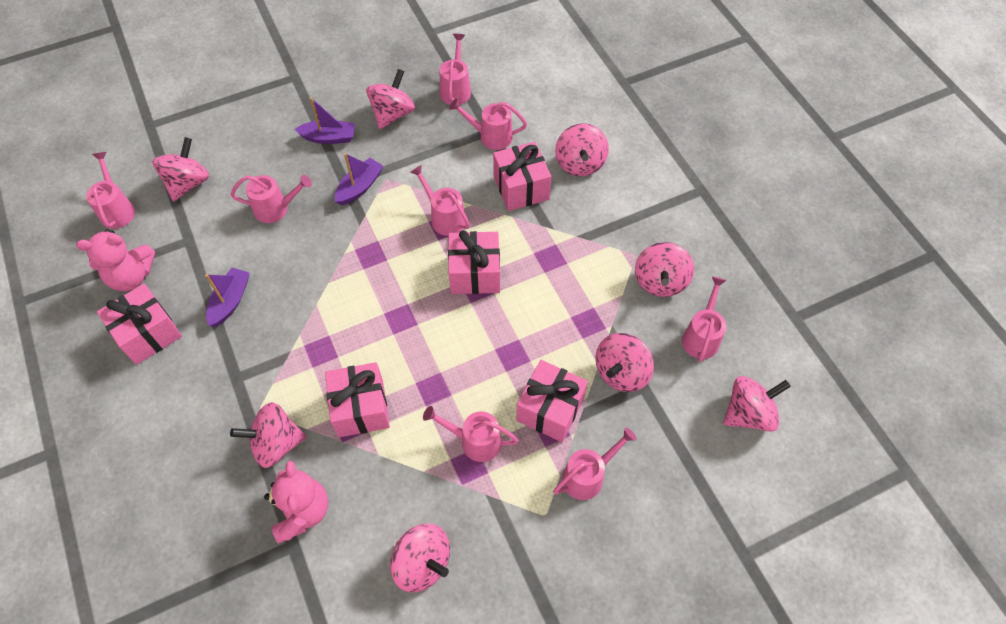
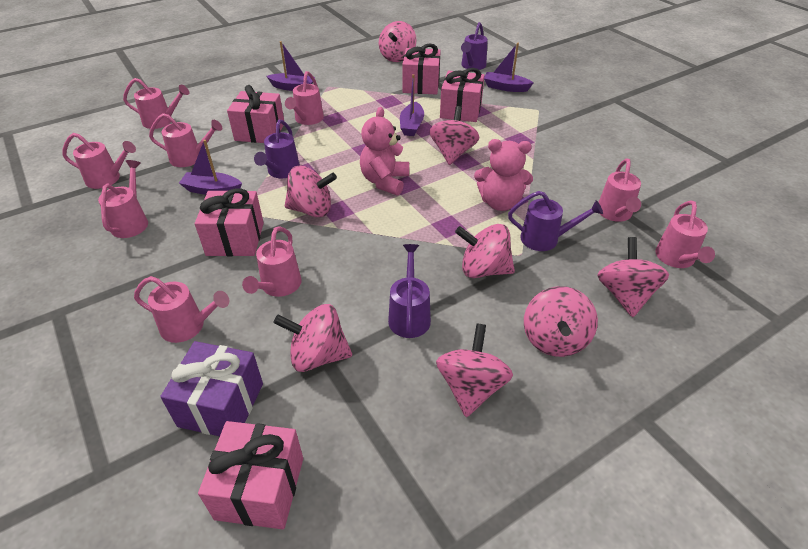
pink watering can: [86,152,135,229] [231,175,312,223] [410,165,470,236] [423,406,519,462] [440,34,471,105] [449,98,527,150] [553,427,637,500] [682,276,726,362] = 8 -> [62,133,136,189] [98,160,148,238] [123,78,189,129] [134,276,229,343] [149,113,222,167] [242,226,301,297] [285,71,324,125] [599,158,641,222] [655,200,715,268] = 9
purple boat: [205,267,250,327] [294,97,355,144] [335,153,384,205] = 3 -> [179,140,242,195] [267,41,315,91] [400,74,424,136] [484,43,533,92] = 4
purple gift: none = 0 -> [160,341,263,436] = 1
purple watering can: none = 0 -> [254,120,300,178] [388,244,431,338] [461,22,488,70] [508,191,603,251] = 4

